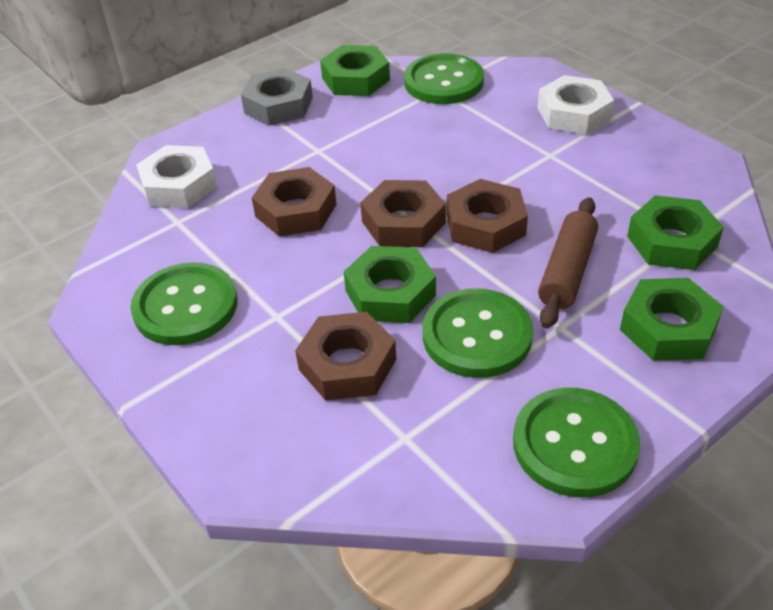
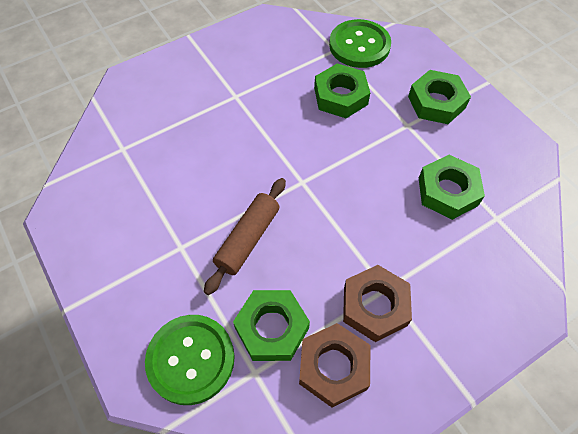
brown nut: [252,167,336,237] [295,312,396,401] [360,180,446,247] [447,179,528,253] = 4 -> [299,323,371,408] [343,265,412,342] = 2
green button: [130,262,238,345] [404,53,484,104] [423,288,533,378] [513,387,640,498] = 4 -> [145,315,235,405] [329,19,391,68] = 2
grey nut: [241,68,313,126] = 1 -> none = 0
white nut: [136,145,217,208] [538,75,614,134] = 2 -> none = 0

